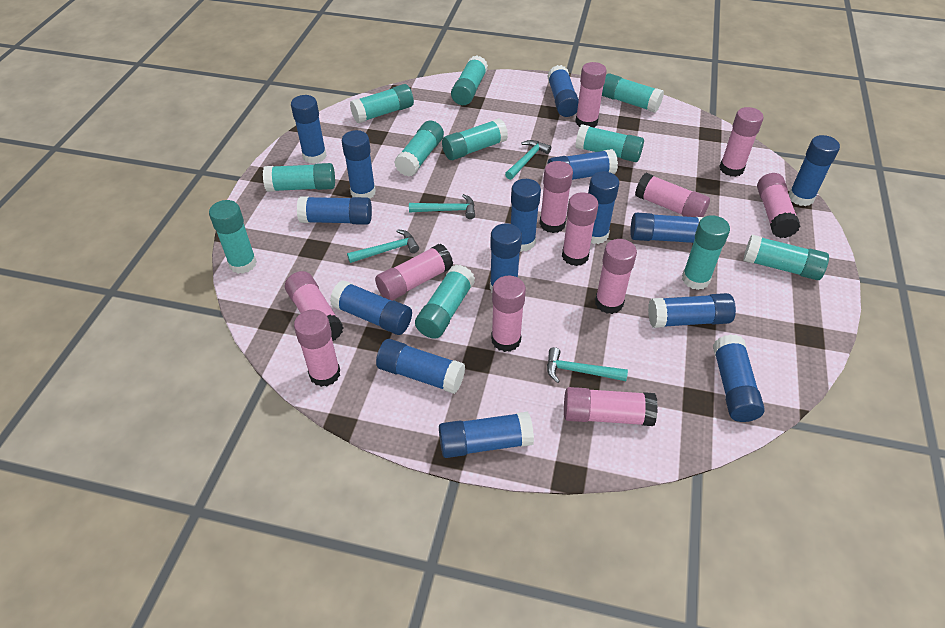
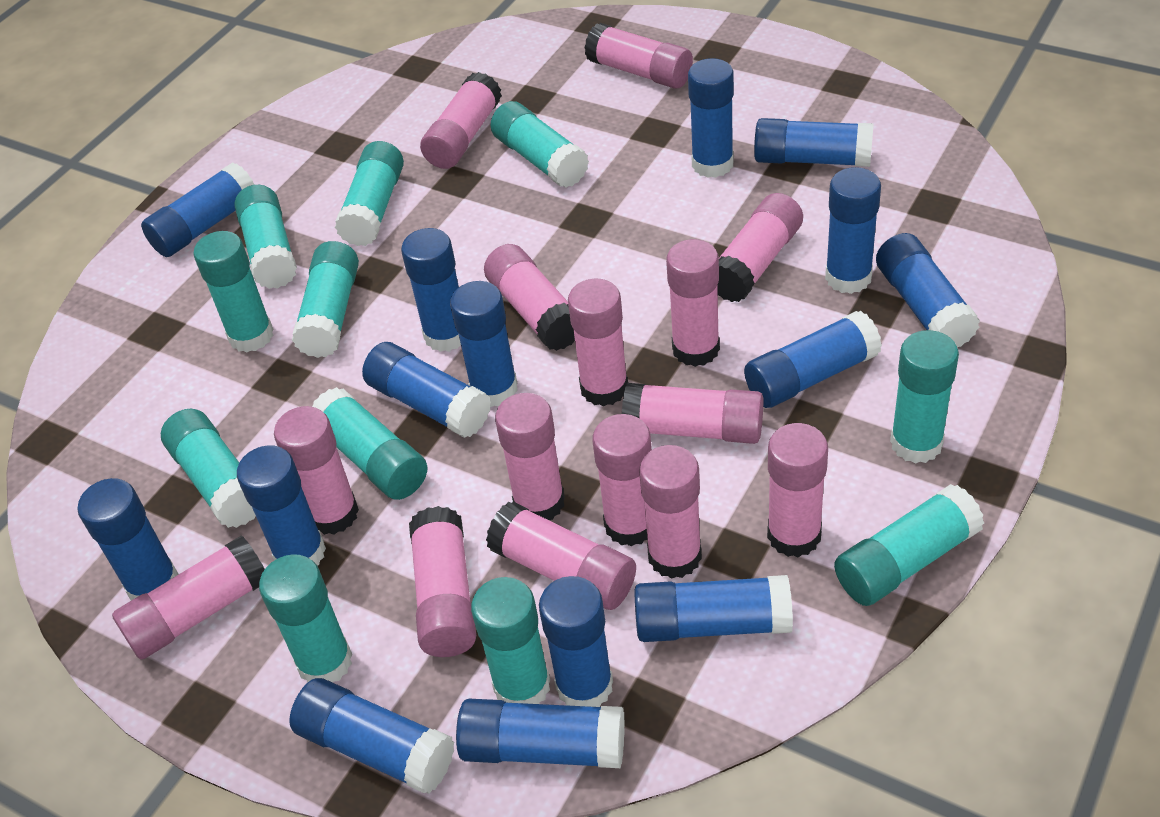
pink glue stick: [285,271,343,341] [294,309,340,387] [375,244,453,301] [491,276,526,352] [540,161,573,233] [562,192,599,266] [564,387,658,426] [575,62,607,128] [595,239,637,314] [635,173,710,217] [719,107,764,177] [757,173,800,238] = 12 -> [112,536,265,660] [274,406,359,535] [409,506,476,657] [420,72,502,169] [484,244,575,351] [486,502,636,610] [495,393,565,520] [568,279,628,406] [584,23,693,89] [592,414,652,547] [622,383,763,444] [639,445,702,579] [666,239,720,367] [717,193,803,302] [767,423,828,557] = 15
turquoise hammer: [347,229,419,263] [409,194,475,219] [505,140,551,180] [547,347,628,383] = 4 -> none = 0

